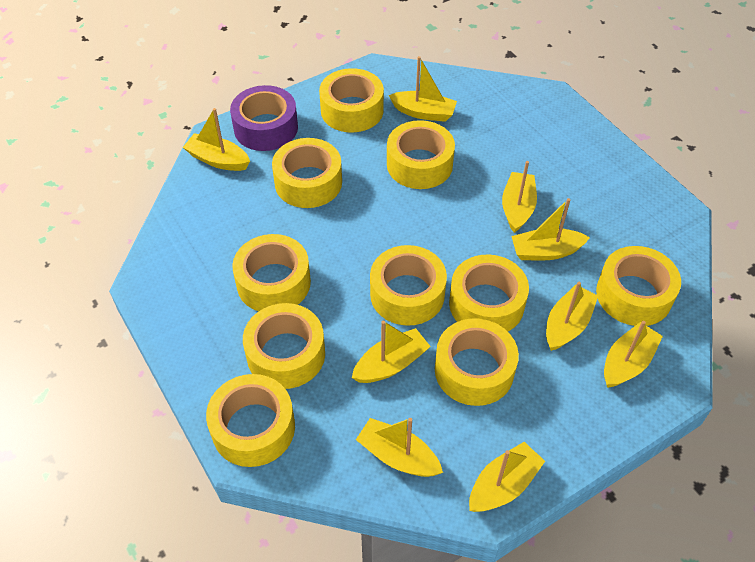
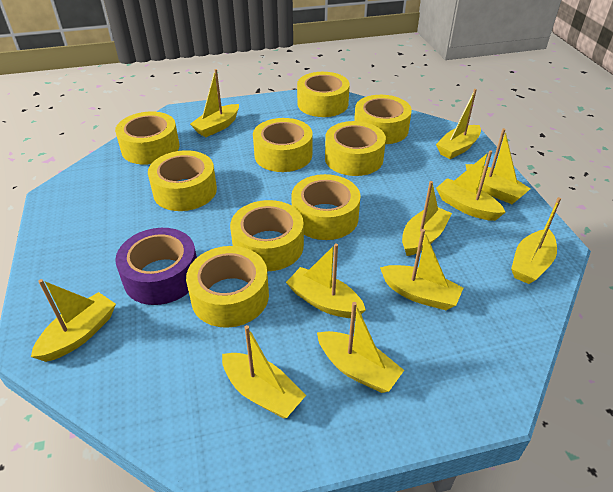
yellow boat: [183,108,250,171] [352,321,431,383] [356,418,443,477] [389,56,457,122] [469,442,545,512] [502,161,537,233] [511,198,590,260] [546,282,598,351] [604,321,663,388] = 9 -> [31,279,116,362] [190,69,239,137] [222,325,306,418] [286,244,366,318] [317,302,404,393] [380,229,463,310] [402,181,452,256] [436,89,481,159] [436,150,506,221] [465,128,531,204] [511,197,561,284] = 11
yellow tape: [206,374,295,467] [232,234,311,312] [243,303,325,389] [272,138,342,208] [319,68,384,133] [370,245,447,326] [387,120,455,189] [435,318,519,406] [449,255,529,331] [596,246,681,326] = 10 -> [115,112,179,165] [148,150,217,211] [186,246,269,328] [230,200,304,271] [253,118,313,172] [291,174,360,240] [297,72,350,117] [325,121,386,176] [354,95,412,144] = 9

